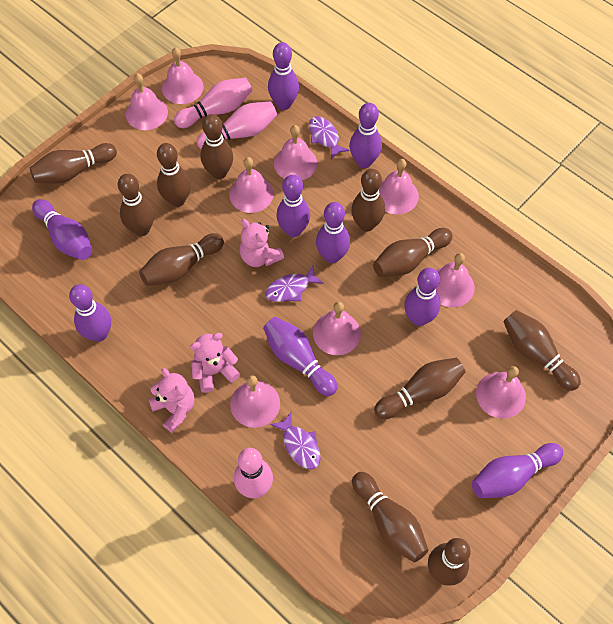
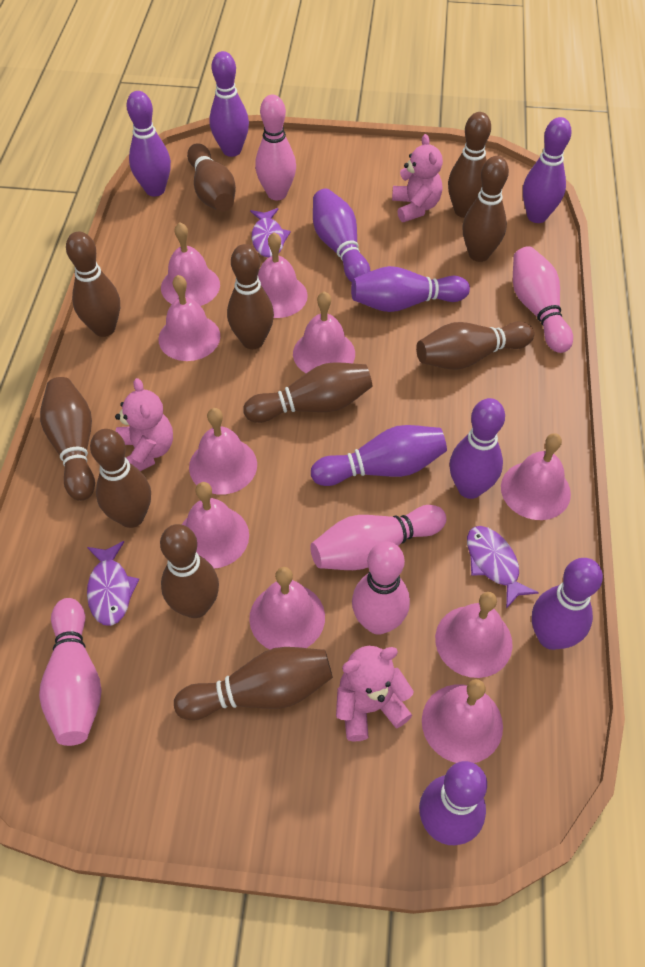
pink bell: [126,74,168,130] [162,47,203,104] [229,157,274,213] [230,375,280,428] [274,125,317,180] [313,302,361,355] [379,159,419,214] [436,253,475,307] [476,366,526,419] = 9 -> [159,275,220,361] [161,222,220,306] [182,482,249,568] [189,408,257,495] [249,567,325,650] [258,232,308,318] [293,291,355,373] [422,679,503,763] [435,592,513,678] [501,433,571,520] = 10
pink bowling pin: [174,78,252,128] [197,101,277,149] [234,448,273,498] = 3 -> [39,598,101,746] [255,95,296,200] [310,505,446,570] [352,541,410,635] [513,246,573,353] = 5

